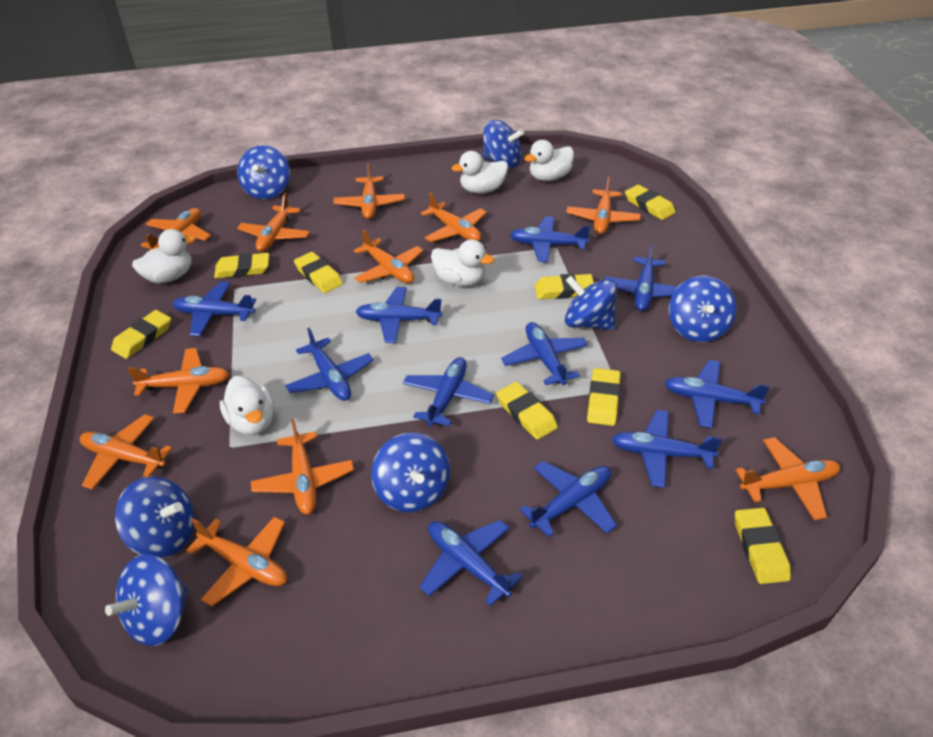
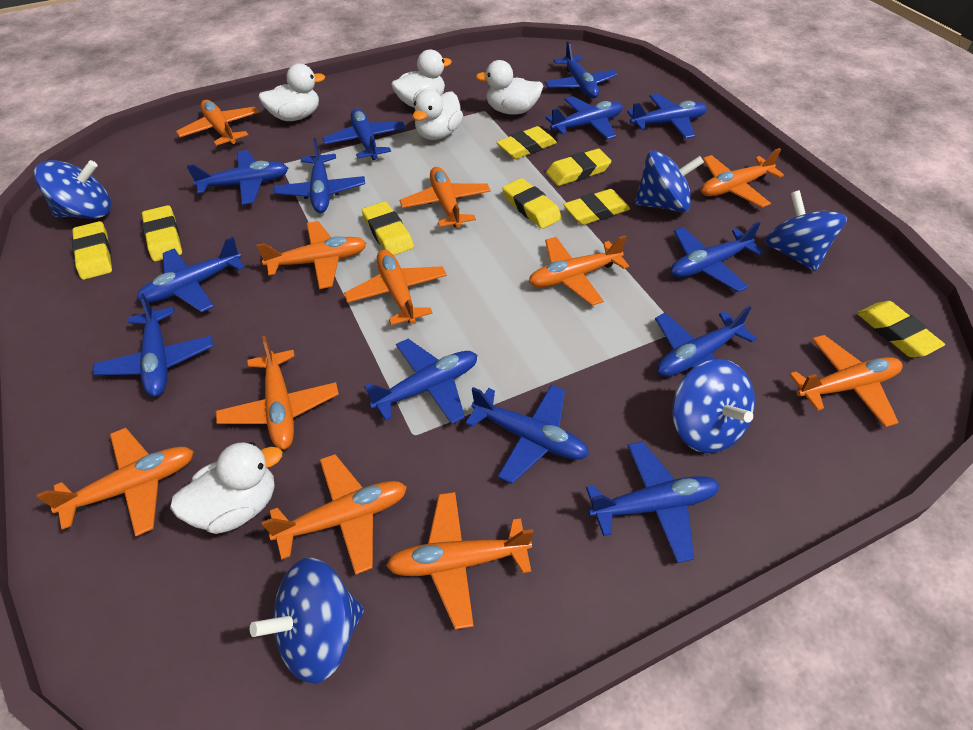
blue plane: [172,281,256,336] [285,328,374,401] [355,287,442,343] [403,357,494,426] [419,520,523,606] [501,322,588,385] [510,216,590,262] [520,461,617,537] [604,243,678,311] [612,410,722,488] [664,360,770,428] = 11 -> [93,293,213,397] [137,237,245,313] [187,150,288,205] [274,138,365,213] [323,109,406,160] [364,339,477,424] [465,385,589,484] [544,41,618,98] [546,96,623,140] [586,441,720,563] [627,94,707,139] [655,306,757,377] [670,222,764,292] = 13
blue spinning top: [105,554,188,646] [115,476,194,558] [237,145,290,199] [371,433,450,512] [483,120,524,168] [565,276,618,330] [669,276,736,342] = 7 -> [34,160,111,219] [250,558,364,684] [634,150,704,213] [672,359,755,453] [764,190,847,272] = 5

